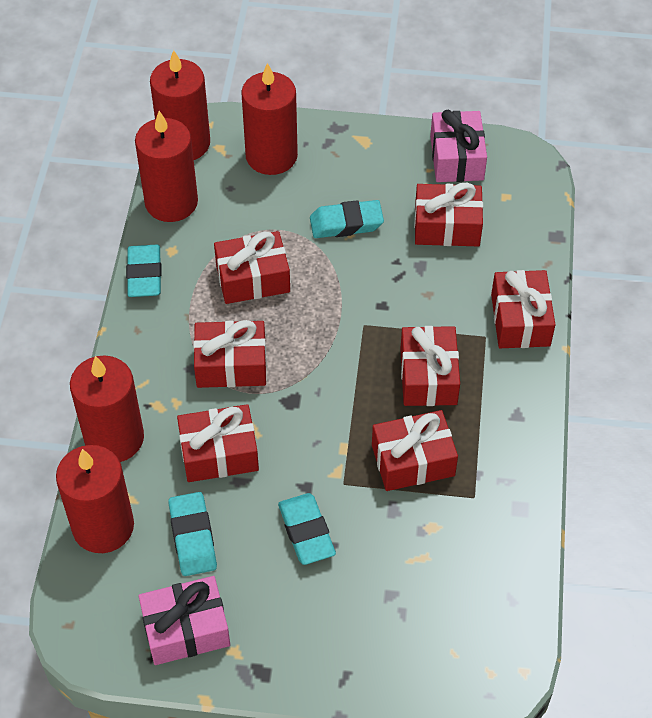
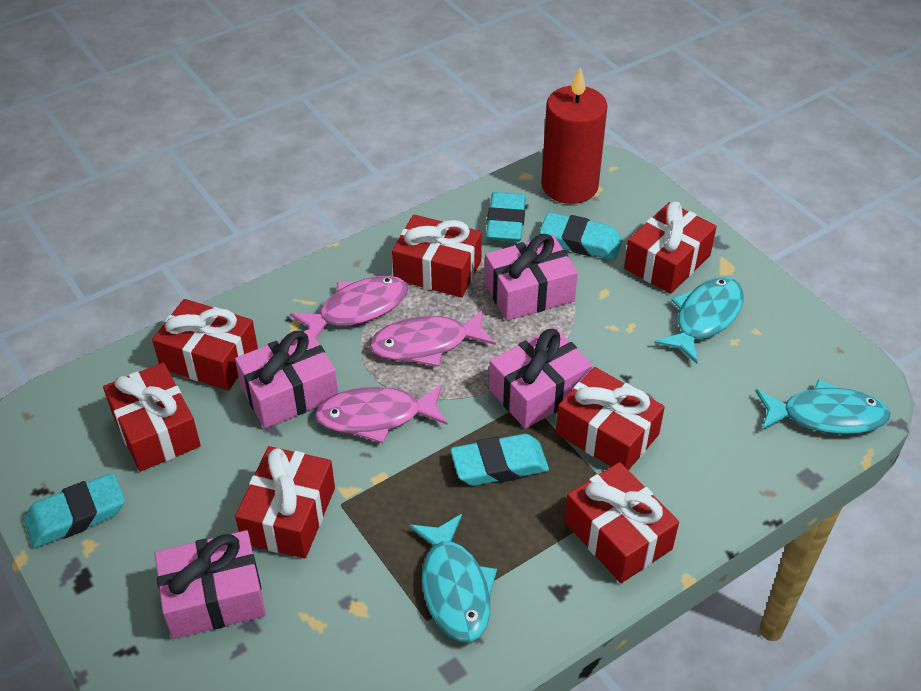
pink fish: none = 0 -> [290,276,409,338] [315,384,447,443] [369,309,496,367] = 3
pink gift: [138,576,230,665] [430,110,487,182] = 2 -> [155,530,266,639] [235,329,338,428] [485,234,578,321] [489,327,593,428] = 4
red candle: [56,445,134,553] [70,355,144,462] [135,111,198,222] [150,50,210,160] [241,63,298,175] = 5 -> [541,67,608,204] = 1
turquoise fish: none = 0 -> [409,514,497,642] [654,277,744,364] [755,380,890,434] = 3

